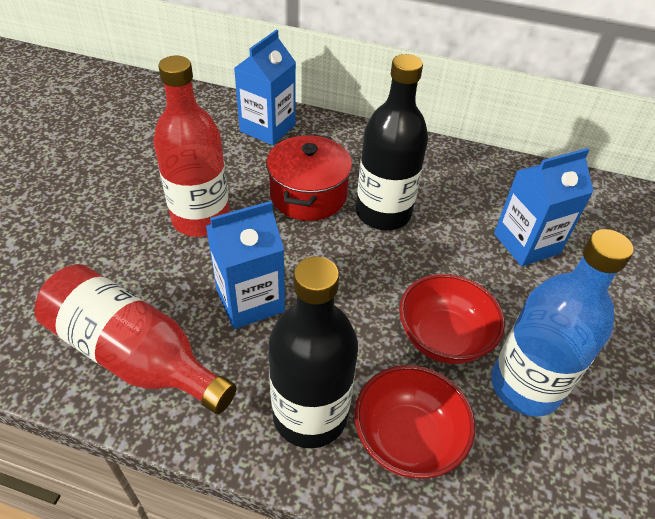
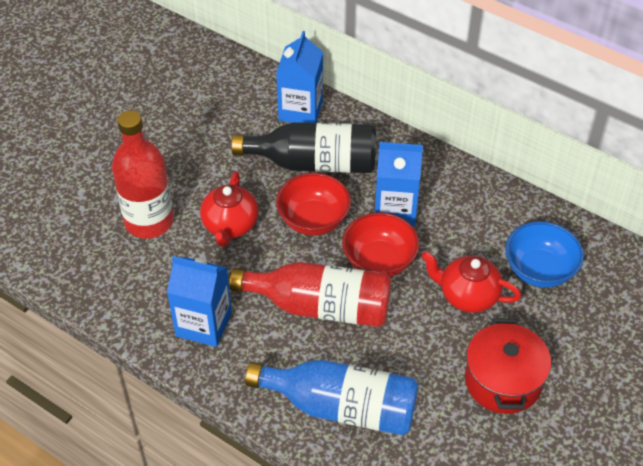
black bottle: [268,256,358,448] [356,54,428,230] = 2 -> [232,122,376,173] = 1
blue bowl: none = 0 -> [505,221,584,288] = 1
red teapot: none = 0 -> [200,171,259,247] [422,251,521,313] = 2

